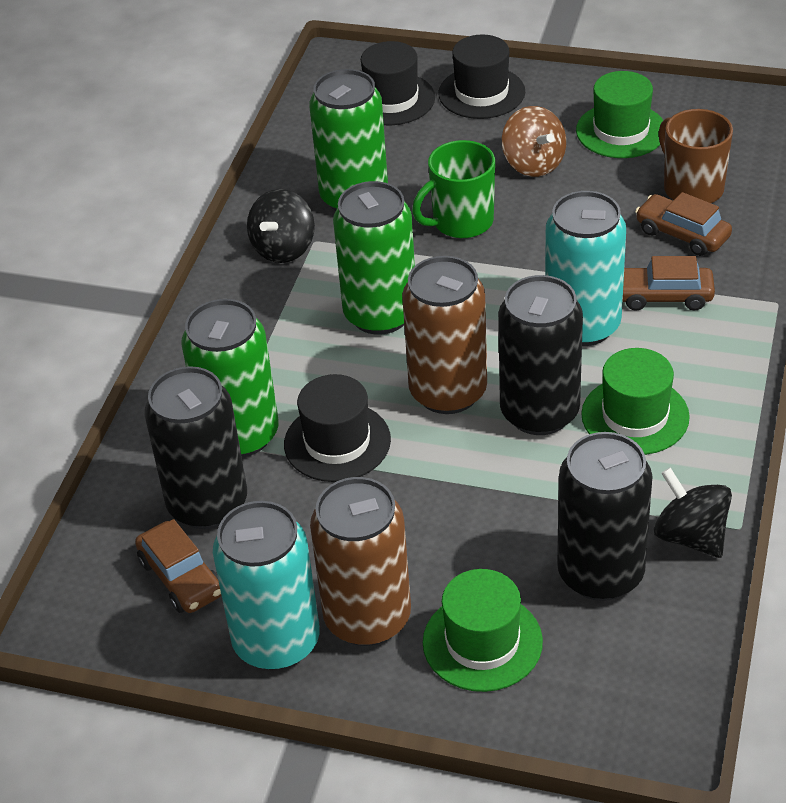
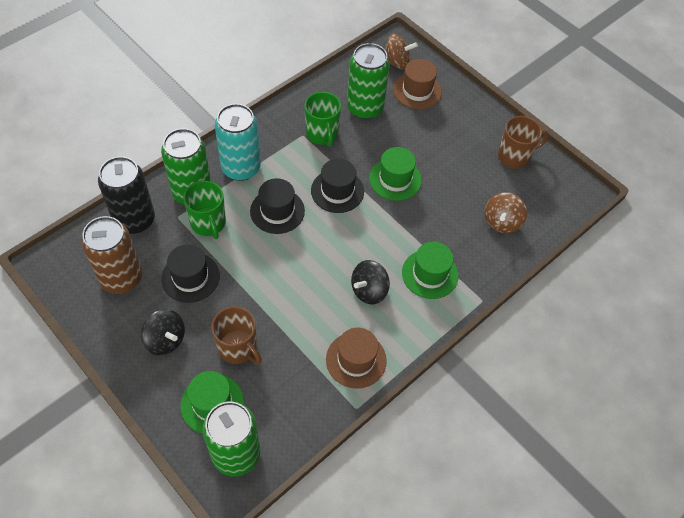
black can: [144,366,247,529] [498,275,583,435] [557,432,653,601] = 3 -> [98,156,155,234] = 1
brown can: [310,477,411,646] [402,256,487,414] = 2 -> [81,216,142,294] = 1
brown car: [135,519,222,613] [623,256,715,311] [635,192,732,256] = 3 -> none = 0
brown hat: none = 0 -> [326,327,387,389] [393,59,442,109] = 2
brown mug: [659,109,733,203] = 1 -> [211,306,262,364] [498,116,549,169] = 2
brown spinning top: [502,106,566,177] = 1 -> [385,34,418,70] [485,192,527,233] = 2
green mug: [412,140,495,238] = 1 -> [183,181,226,239] [304,92,341,147] = 2
turquoise can: [213,501,320,670] [545,191,626,346] = 2 -> [215,104,261,181] = 1

